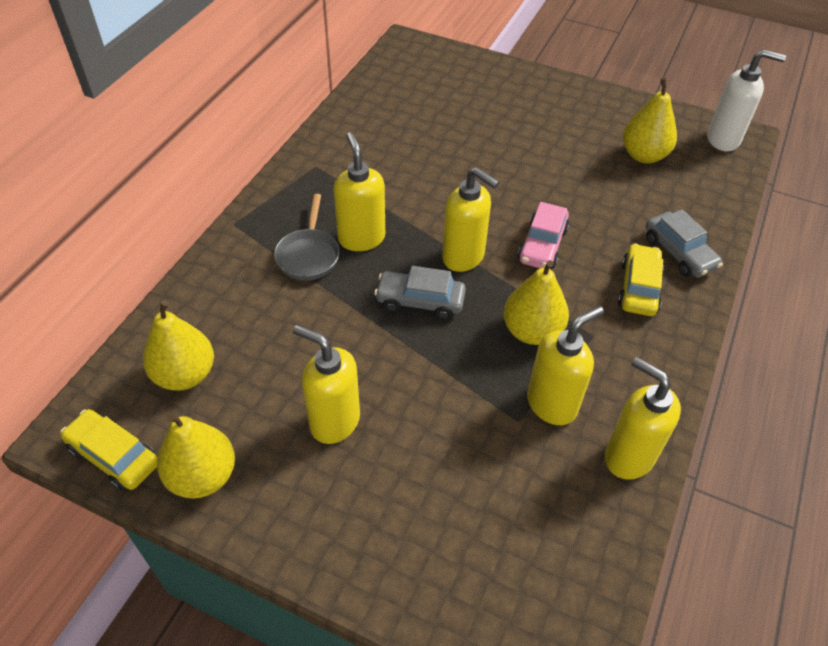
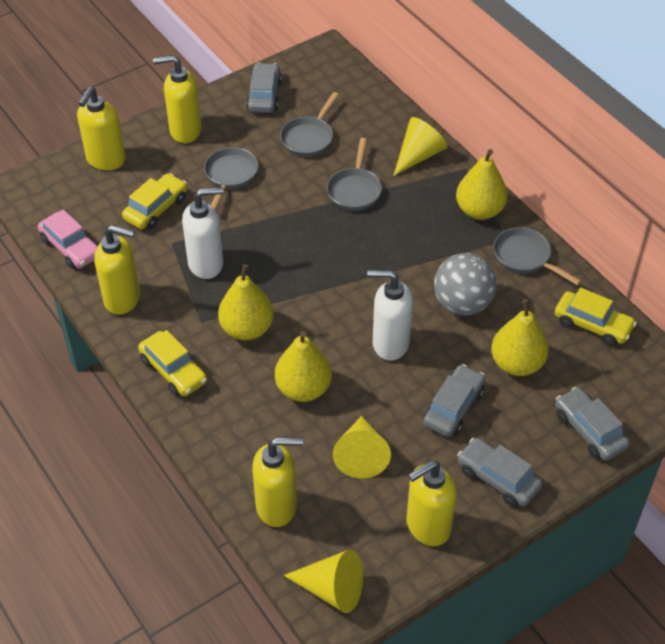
grey ball: none = 0 -> [434,253,497,315] = 1
grey car: [374,266,466,319] [646,209,723,278] = 2 -> [246,63,282,113] [423,364,485,437] [457,438,543,507] [555,387,630,461] = 4
grey pan: [274,194,340,280] = 1 -> [204,147,258,211] [280,92,339,157] [327,138,382,211] [493,227,582,286] = 4
white soap dispenser: [707,49,786,152] = 1 -> [182,187,224,279] [367,270,413,360] = 2
yellow car: [60,409,158,491] [618,243,664,316] = 2 -> [122,173,187,230] [138,330,207,396] [555,288,637,346] = 3
yellow cone: none = 0 -> [283,549,363,613] [333,416,391,478] [394,117,447,176] = 3

